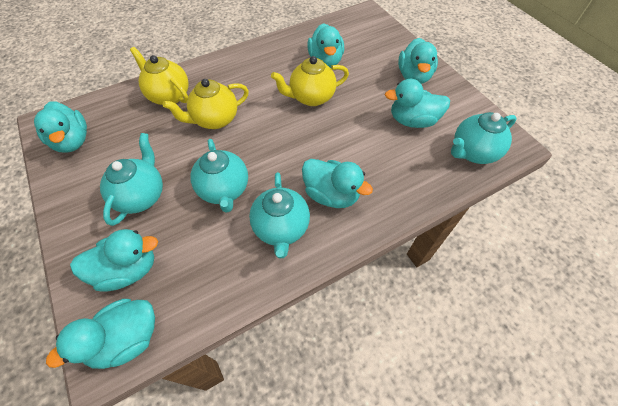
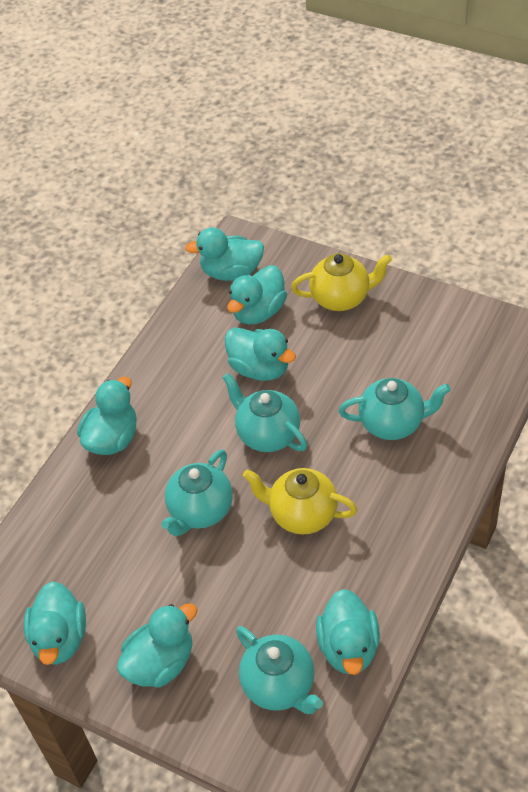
yellow teapot: [130,47,189,105] [163,79,249,129] [271,56,349,106] = 3 -> [243,468,358,535] [291,253,392,311] = 2

